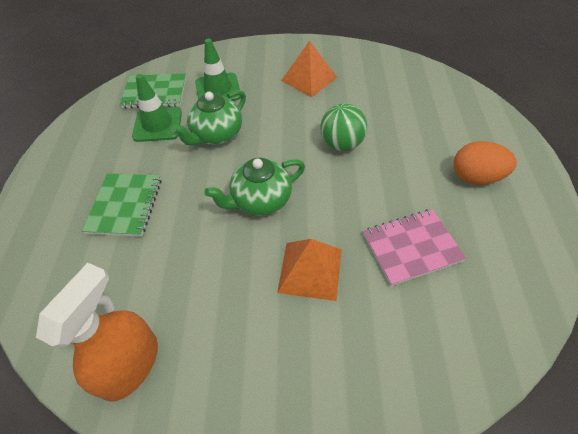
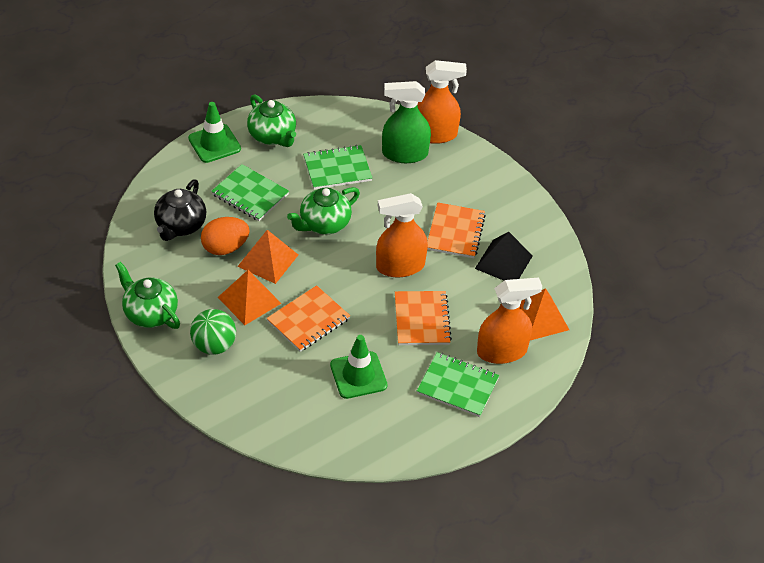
black pyramid: none = 0 -> [475,232,533,281] = 1
black teapot: none = 0 -> [154,180,207,241] = 1
green notebook: [82,173,161,237] [120,73,186,109] = 2 -> [211,164,289,221] [303,145,372,190] [417,352,499,417] = 3
green spray bottle: none = 0 -> [382,81,431,163] = 1
green teapot: [171,90,246,146] [205,158,305,216] = 2 -> [115,262,180,329] [247,95,296,147] [287,187,360,235] = 3
orange notebook: none = 0 -> [267,285,350,352] [395,291,452,345] [427,202,486,258] = 3
orange pyramid: [277,239,342,301] [281,40,337,97] = 2 -> [218,270,282,325] [237,230,298,284] [520,288,569,340] = 3
orange spray bottle: [36,263,158,402] = 1 -> [376,193,428,277] [417,60,467,144] [477,278,542,364] = 3
pink notebook: [363,209,467,286] = 1 -> none = 0

